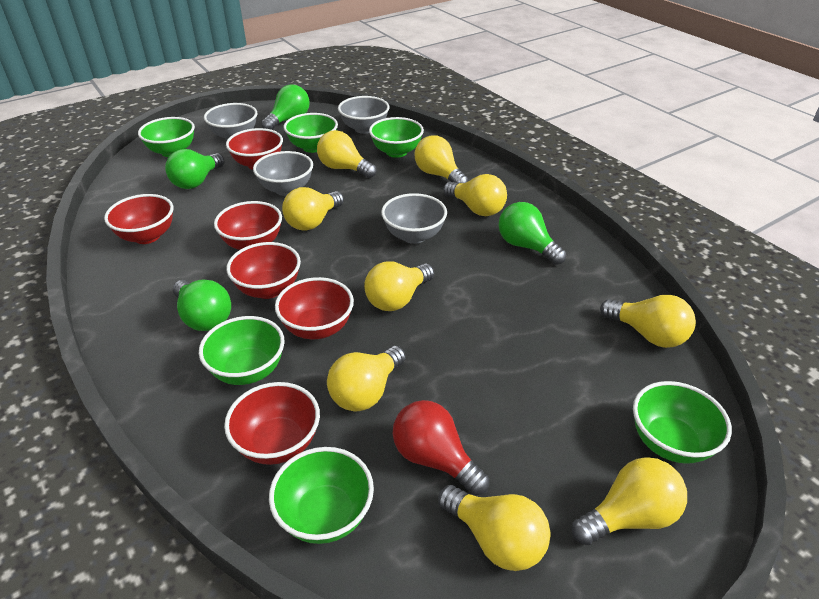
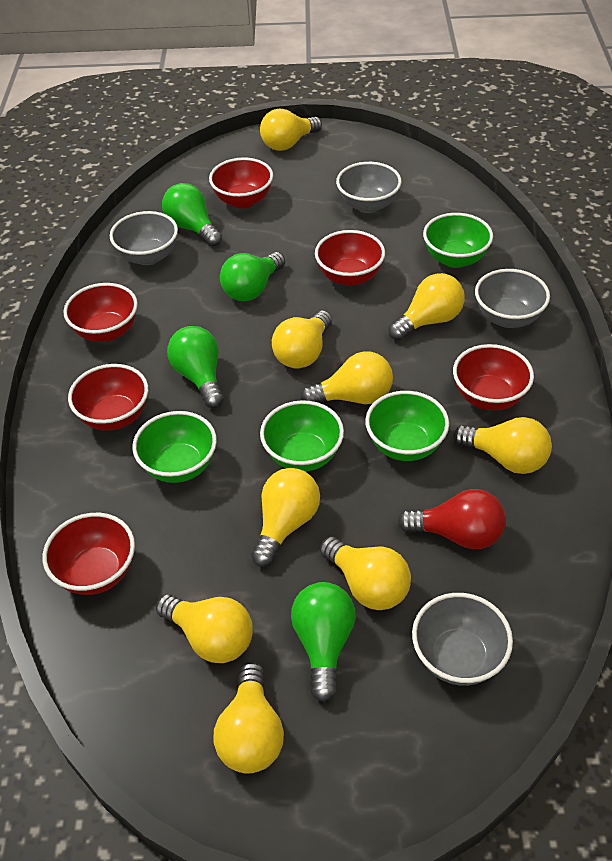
green bowl: [138,117,195,157] [199,316,285,385] [269,447,374,544] [284,113,338,153] [369,117,424,158] [633,381,732,464] = 6 -> [132,411,217,483] [260,400,344,471] [365,391,449,461] [423,213,493,268] = 4

